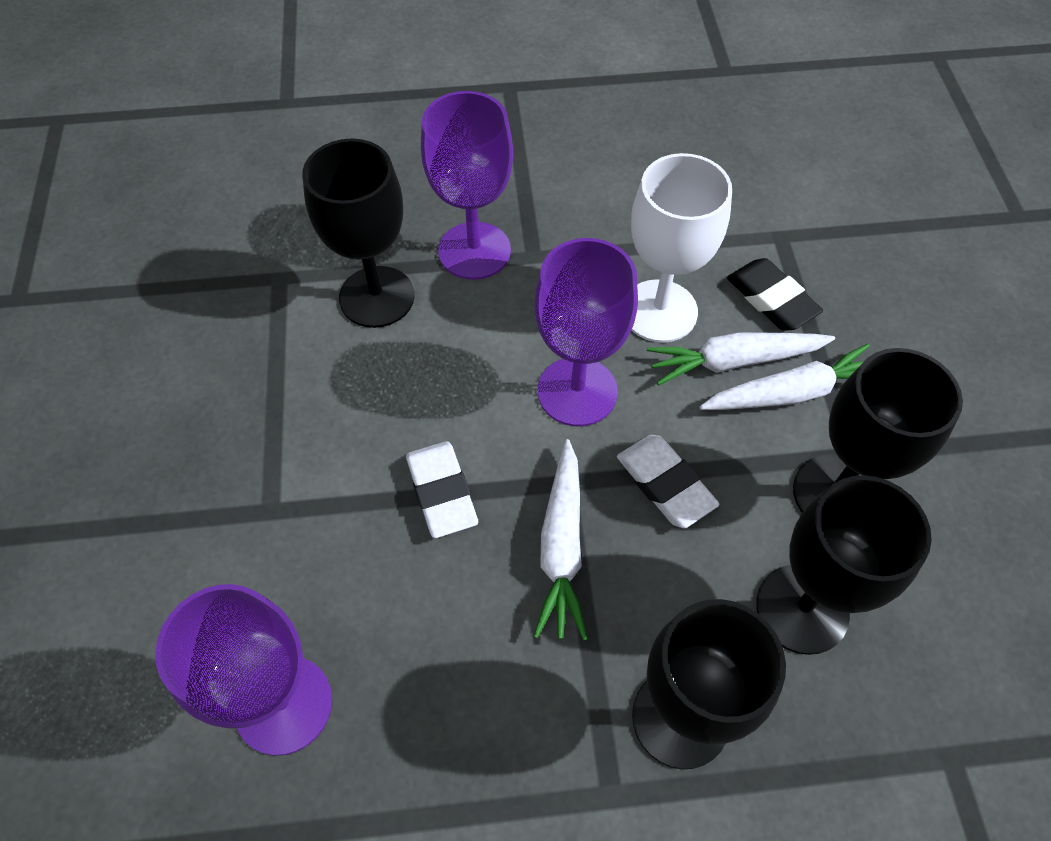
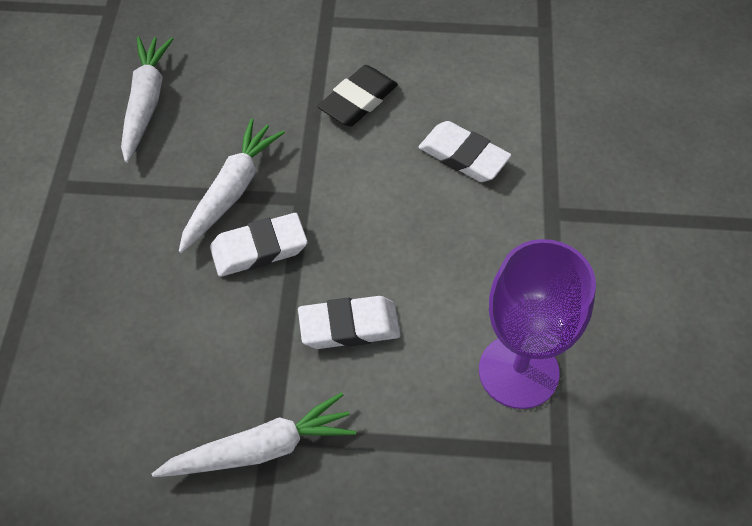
black goblet: [302,138,415,328] [632,599,786,769] [756,475,932,655] [793,348,963,512] = 4 -> none = 0
purple goblet: [155,584,332,756] [421,91,513,280] [535,238,638,426] = 3 -> [479,239,596,409] = 1
white eraser: [406,441,478,538] [617,435,719,528] = 2 -> [210,213,307,277] [298,296,400,349] [418,121,512,182] = 3
white goblet: [631,153,732,343] = 1 -> none = 0

